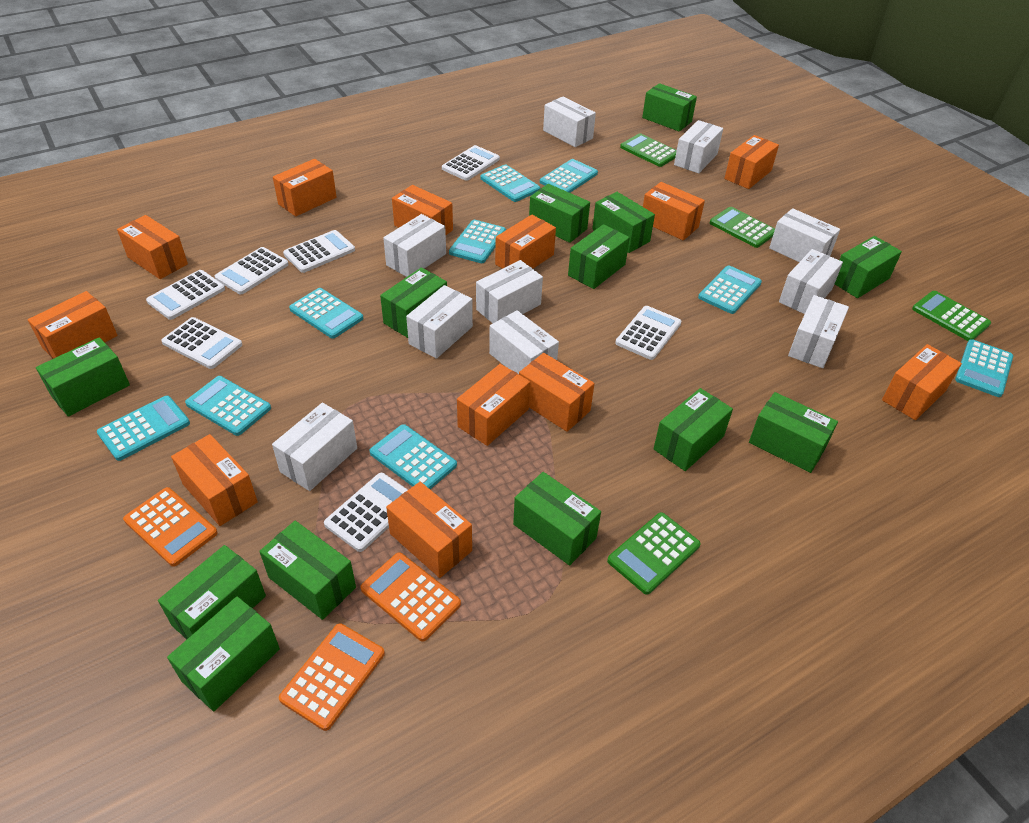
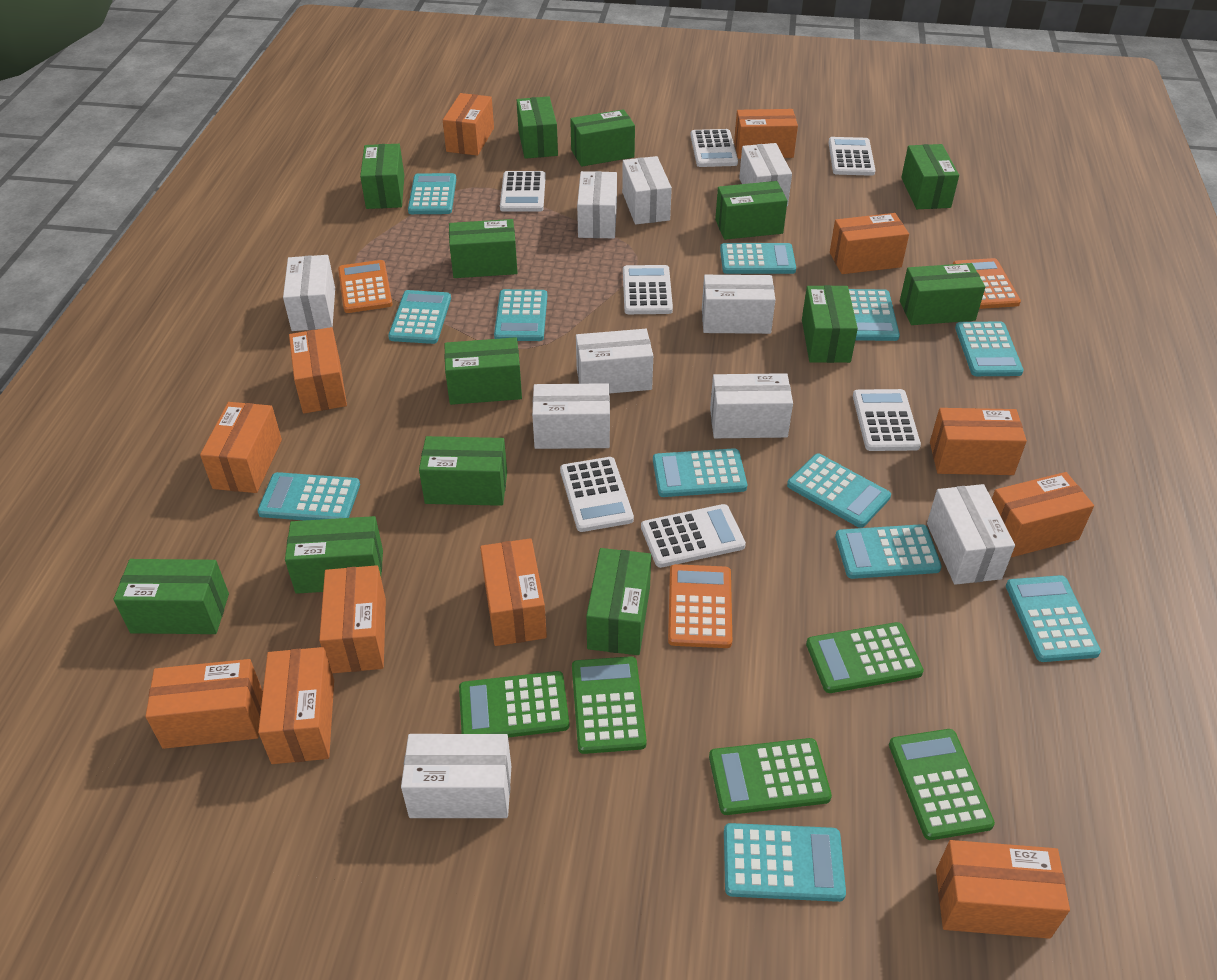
green calculator: [607,512,701,595] [620,133,677,167] [710,207,775,248] [912,291,991,341] = 4 -> [459,671,569,737] [572,656,647,754] [709,738,832,815] [806,622,924,693] [889,729,995,840] = 5
turquoise calculator: [97,396,190,461] [185,376,271,436] [289,288,364,339] [370,424,457,489] [449,220,506,263] [481,164,540,202] [540,159,598,193] [698,266,762,314] [955,339,1013,397] = 9 -> [257,472,360,521] [388,290,451,344] [408,173,456,214] [494,289,547,341] [653,448,747,497] [720,243,796,274] [724,823,846,902] [787,454,891,528] [835,524,942,579] [849,289,900,341] [955,322,1024,376] [1006,575,1101,662] = 12

